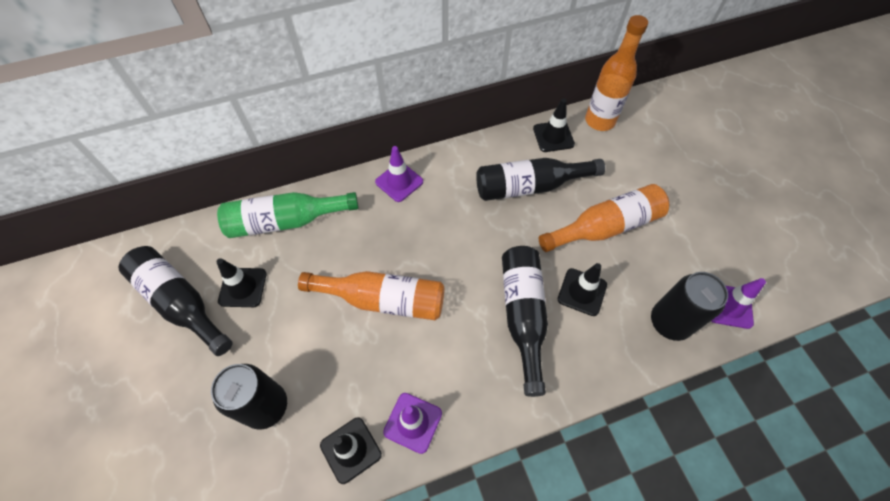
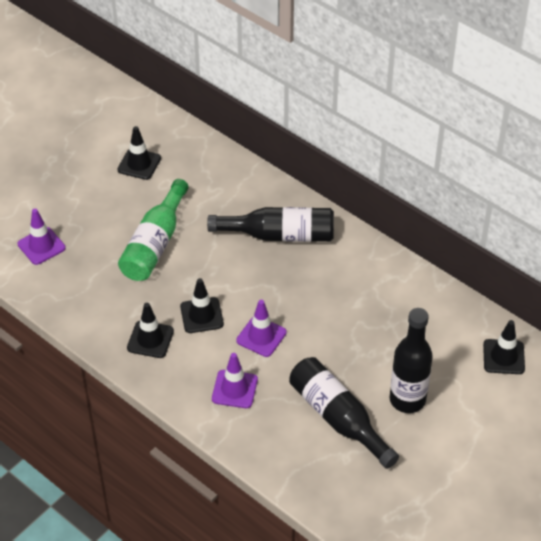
black can: [211,364,287,430] [651,272,728,341] = 2 -> none = 0
orange bottle: [298,271,444,320] [539,184,669,252] [585,15,648,131] = 3 -> none = 0

